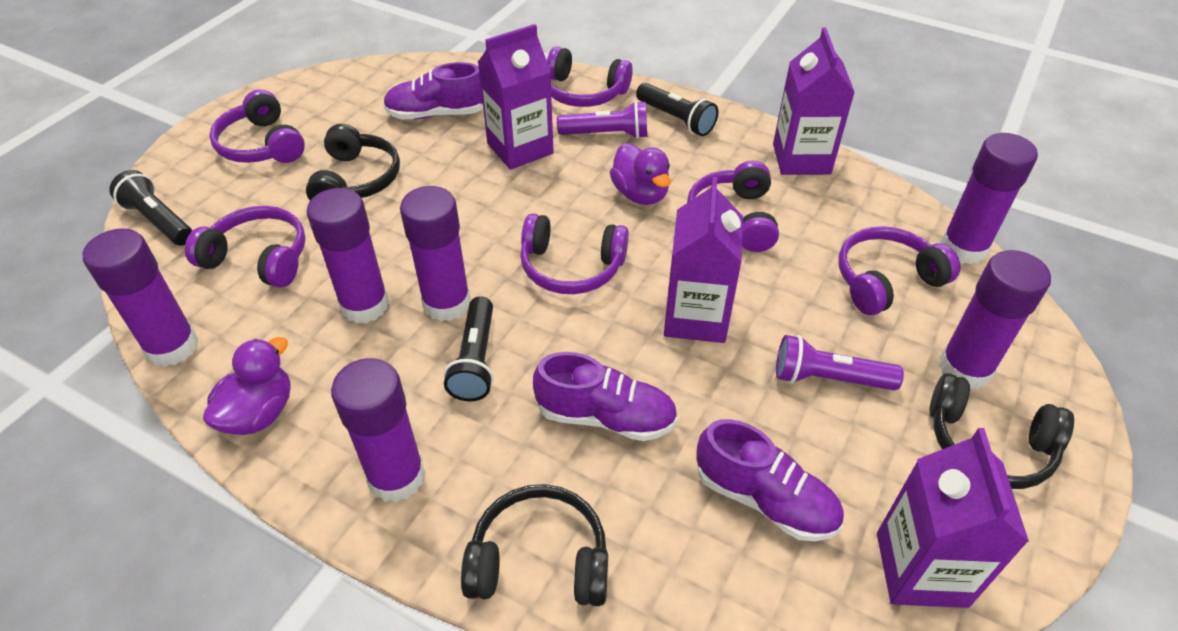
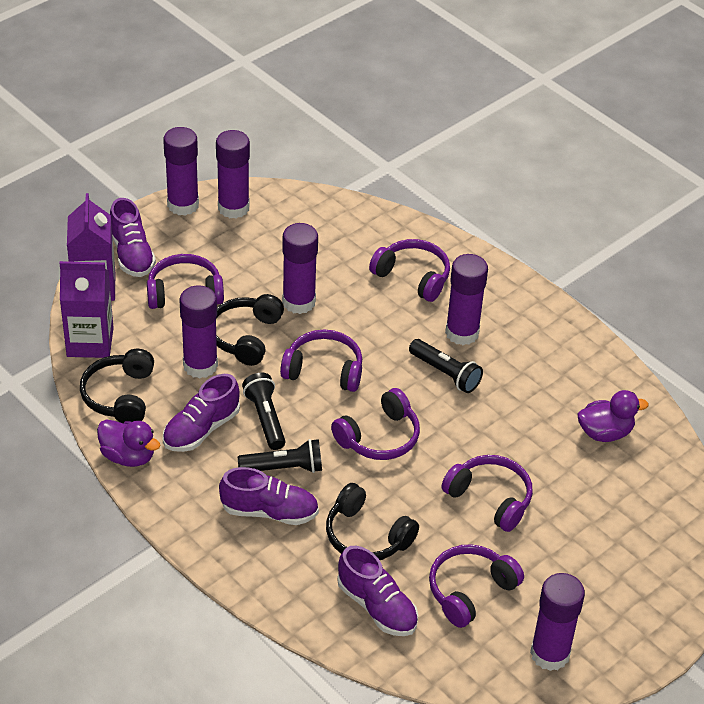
purple carton: [478,24,554,170] [664,177,743,343] [773,27,855,175] [877,428,1029,608] = 4 -> [60,261,114,358] [67,193,115,301] = 2
purple flashlight: [557,101,647,139] [776,335,904,390] = 2 -> none = 0
purple shoe: [383,62,483,119] [533,352,678,441] [696,419,844,541] = 3 -> [110,198,156,277] [163,374,240,452] [219,467,319,525] [337,546,418,636] = 4

